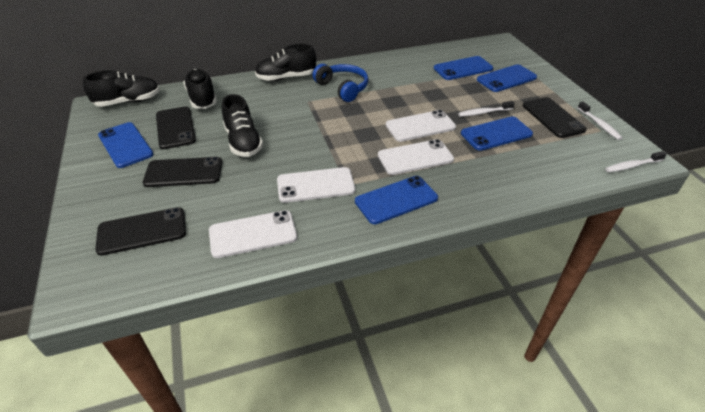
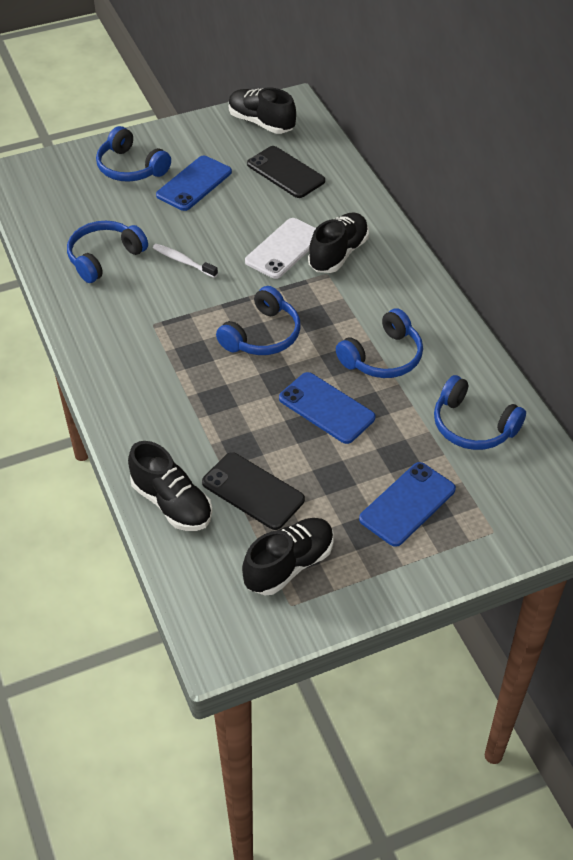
black phone: [95,207,186,256] [143,157,222,187] [156,106,196,149] [523,97,587,138] = 4 -> [202,452,305,530] [247,146,325,198] = 2
blue headphones: [312,64,368,102] = 1 -> [67,221,148,283] [96,126,171,182] [216,286,301,355] [336,308,423,378] [434,375,526,450] = 5
blue phone: [98,122,153,168] [355,176,438,224] [434,56,493,80] [461,116,533,151] [477,64,537,92] = 5 -> [156,156,232,211] [279,372,375,444] [359,462,456,547] = 3
white phone: [209,210,297,258] [277,167,355,203] [378,139,454,175] [386,110,456,142] = 4 -> [245,218,316,279] = 1
white toothbrush: [458,101,515,117] [578,102,623,140] [605,151,667,172] = 3 -> [153,244,218,278] = 1

